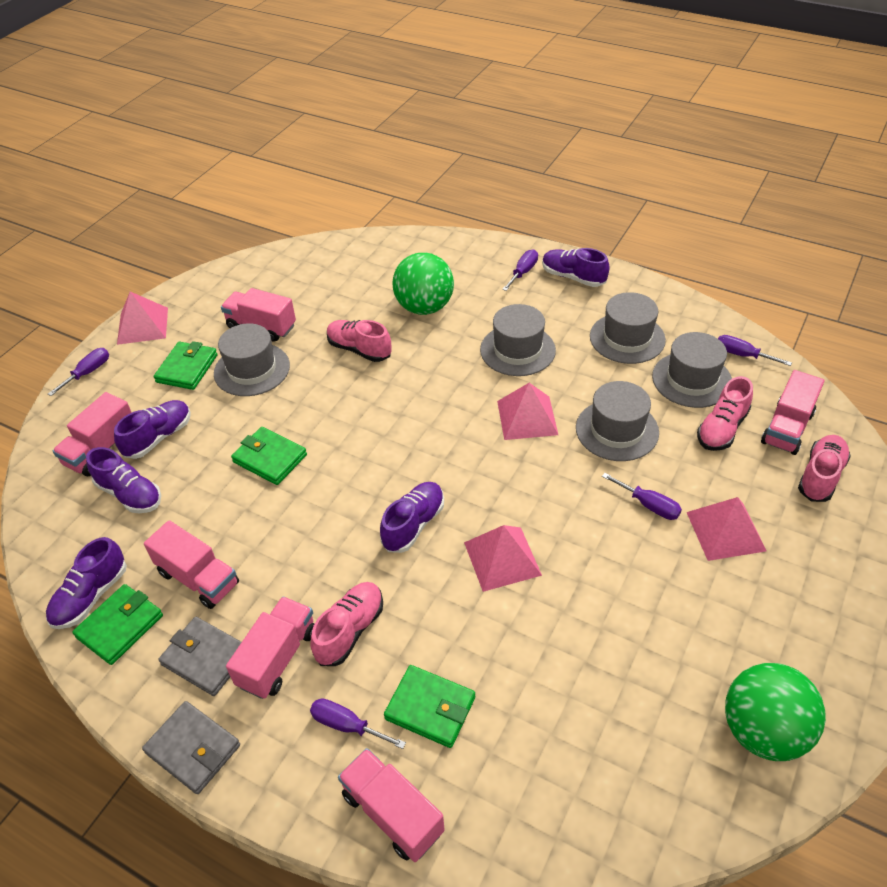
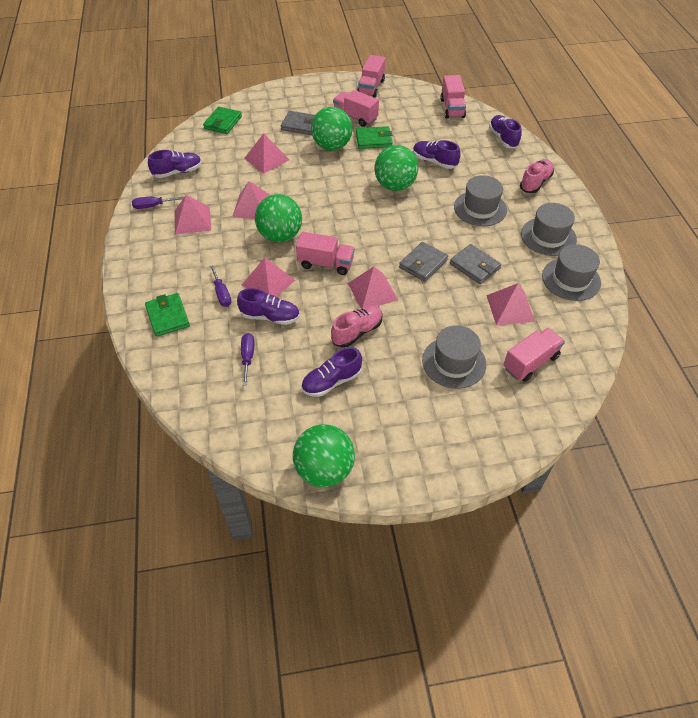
green ball: [393,253,454,315] [725,663,826,761] = 2 -> [255,194,302,242] [293,424,355,487] [311,107,353,151] [374,145,419,191] = 4
green wallet: [72,584,163,665] [154,341,218,390] [231,427,307,485] [384,665,475,748] = 4 -> [145,293,190,337] [203,106,242,134] [356,126,393,149] = 3
grey hat: [214,323,290,396] [480,304,556,376] [576,381,659,461] [590,292,666,364] [652,332,732,408] = 5 -> [422,325,486,389] [454,175,507,226] [521,203,577,256] [542,244,601,301] = 4
grey wallet: [142,701,240,794] [158,617,241,696] = 2 -> [281,111,315,135] [399,242,448,282] [450,244,501,284] = 3
pink pyramid: [117,292,168,345] [464,525,542,592] [497,383,558,440] [687,497,767,561] = 4 -> [174,195,211,235] [232,181,270,219] [242,258,295,297] [244,133,289,174] [348,266,398,308] [486,283,535,325] = 6
pink shoe: [311,582,383,666] [327,320,392,362] [697,376,753,451] [798,435,851,502] = 4 -> [331,305,383,348] [520,159,554,193] = 2
pink truck: [53,392,132,476] [144,520,239,609] [221,288,296,342] [226,596,314,699] [338,748,445,862] [761,370,825,455] = 6 -> [296,232,355,275] [333,90,379,127] [357,55,385,98] [440,75,466,119] [503,328,565,382] = 5
purple screwdriver: [48,348,109,396] [310,698,406,749] [502,249,538,291] [602,473,682,520] [718,335,792,366] = 5 -> [132,197,184,209] [210,265,231,307] [241,333,254,385] = 3

